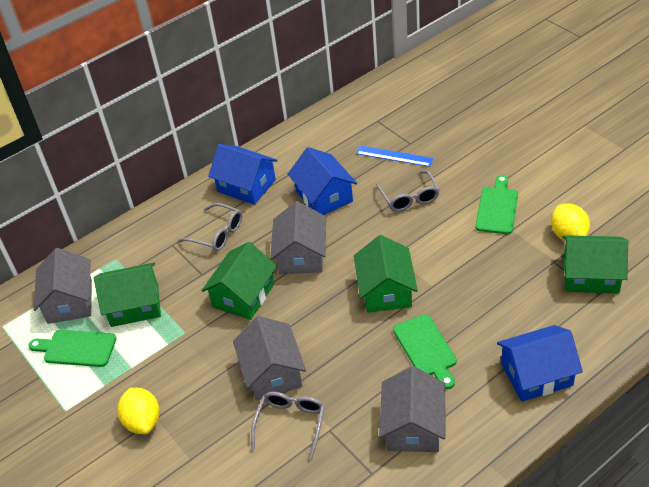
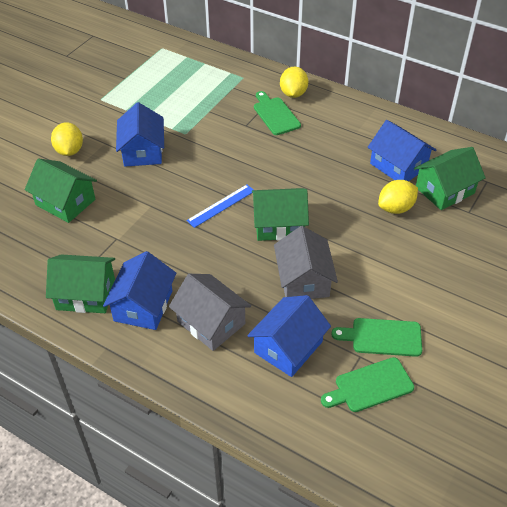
blue house: [208,144,278,205] [288,147,357,215] [497,325,583,402] = 3 -> [103,251,176,330] [116,102,164,167] [247,295,331,377] [368,120,436,181] = 4
grey glasses: [178,203,242,251] [251,392,325,460] [376,170,439,212] = 3 -> none = 0
grey house: [33,248,92,324] [233,316,306,400] [270,201,326,274] [379,366,445,452] = 4 -> [169,274,251,351] [274,226,338,299] = 2
yellow lemon: [118,388,160,434] [551,204,590,241] = 2 -> [51,122,83,156] [280,67,308,98] [378,180,418,214] = 3

